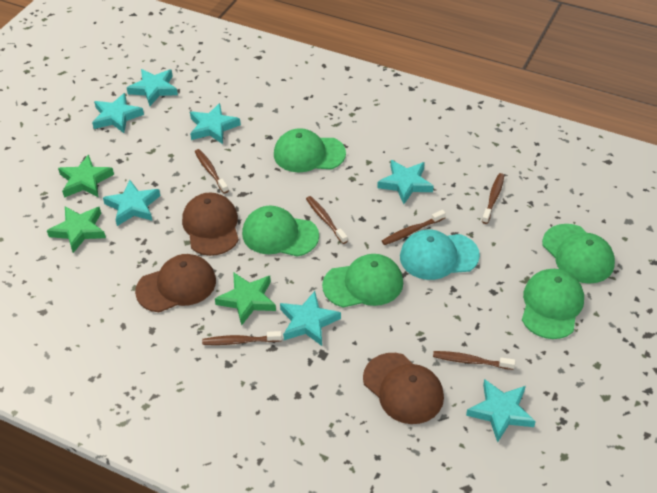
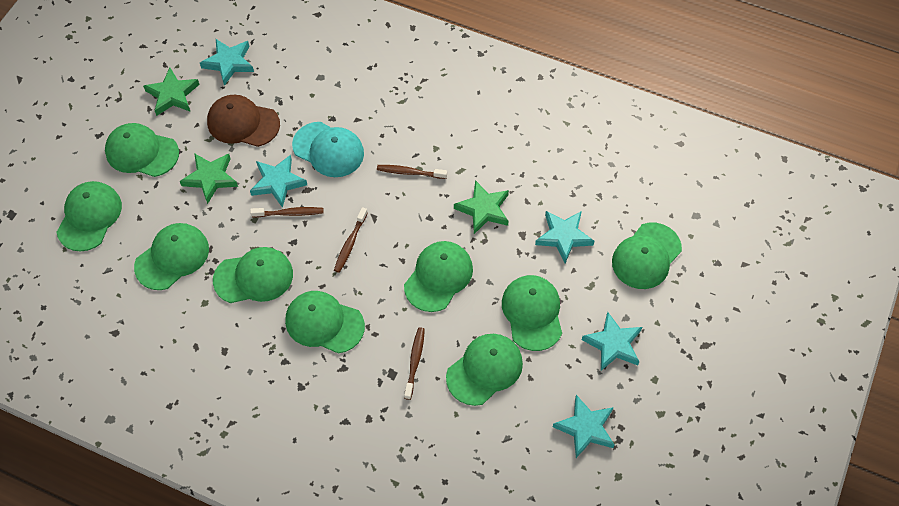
brown cap: [135,254,216,312] [182,192,239,256] [363,353,444,424] = 3 -> [207,95,280,147] = 1
brown toothbrush: [195,149,229,193] [202,331,282,345] [306,196,348,244] [382,210,446,245] [433,351,516,370] [482,173,504,224] = 6 -> [250,207,324,218] [334,207,368,273] [377,165,447,179] [404,327,425,400] = 4
green cap: [242,205,319,257] [274,128,346,172] [322,254,403,308] [522,269,584,339] [542,224,615,284] = 5 -> [56,181,122,251] [105,123,179,177] [134,223,209,290] [213,247,293,303] [285,291,365,353] [404,241,473,312] [446,334,523,406] [502,275,562,351] [612,223,682,289] = 9
turquoise star: [92,93,144,133] [103,180,160,226] [127,69,178,106] [190,103,241,144] [280,291,341,346] [377,160,434,204] [466,379,536,443] = 7 -> [200,39,254,86] [250,155,307,208] [535,211,594,263] [553,395,615,458] [582,312,642,371] = 5

